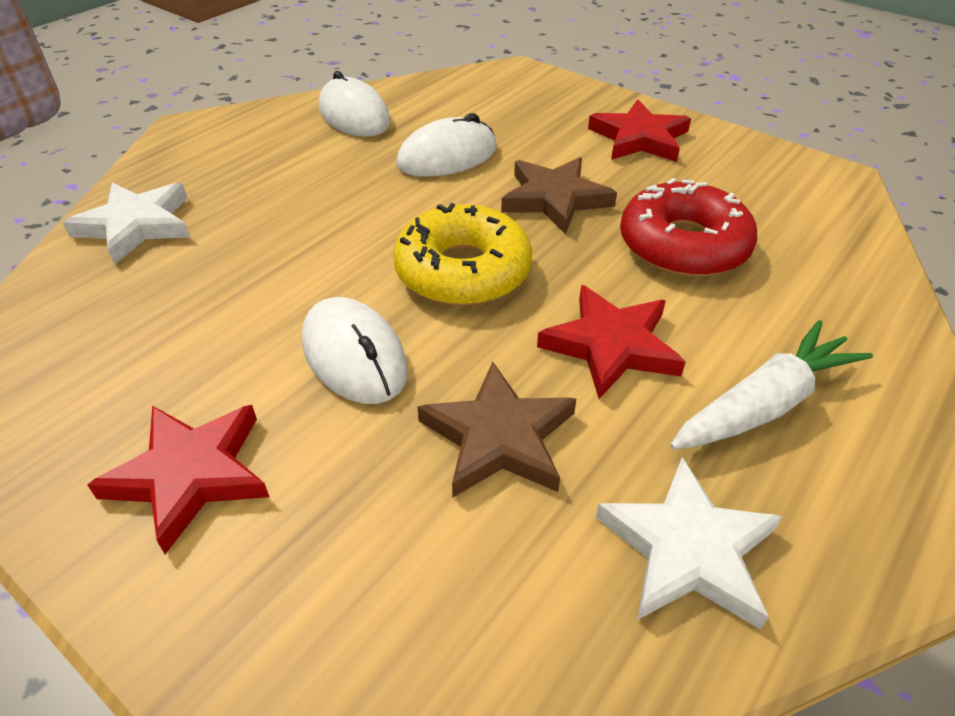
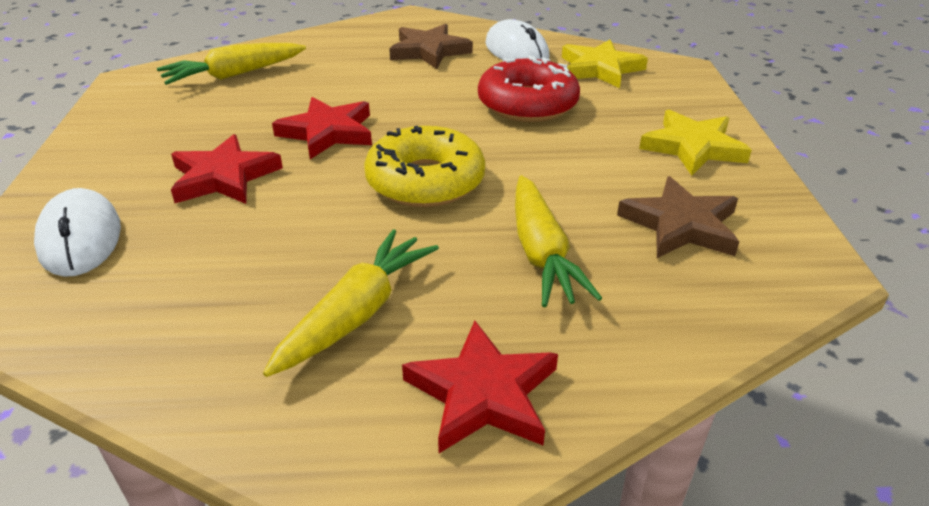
white carrot: [670,320,873,449] = 1 -> none = 0
white mouse: [302,297,408,404] [319,71,390,137] [396,113,497,177] = 3 -> [34,188,121,277] [485,19,550,60] = 2
white star: [62,183,190,264] [596,457,782,630] = 2 -> none = 0
yellow carrot: none = 0 -> [157,43,306,85] [263,229,439,377] [515,175,602,307] = 3
yellow star: none = 0 -> [562,40,648,88] [639,110,752,176] = 2

